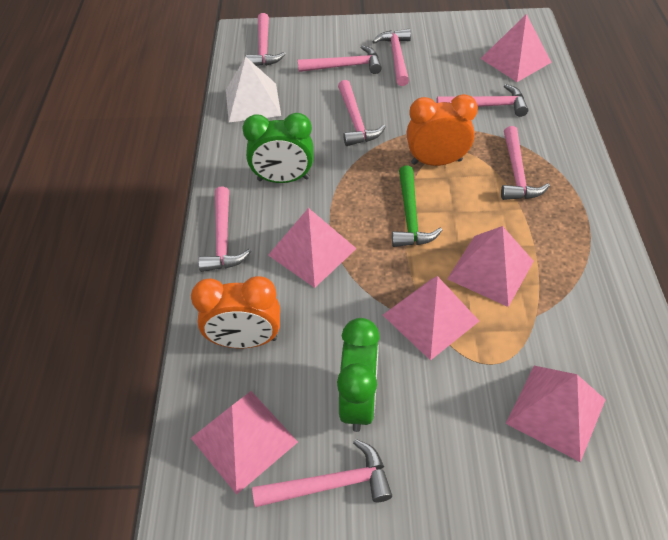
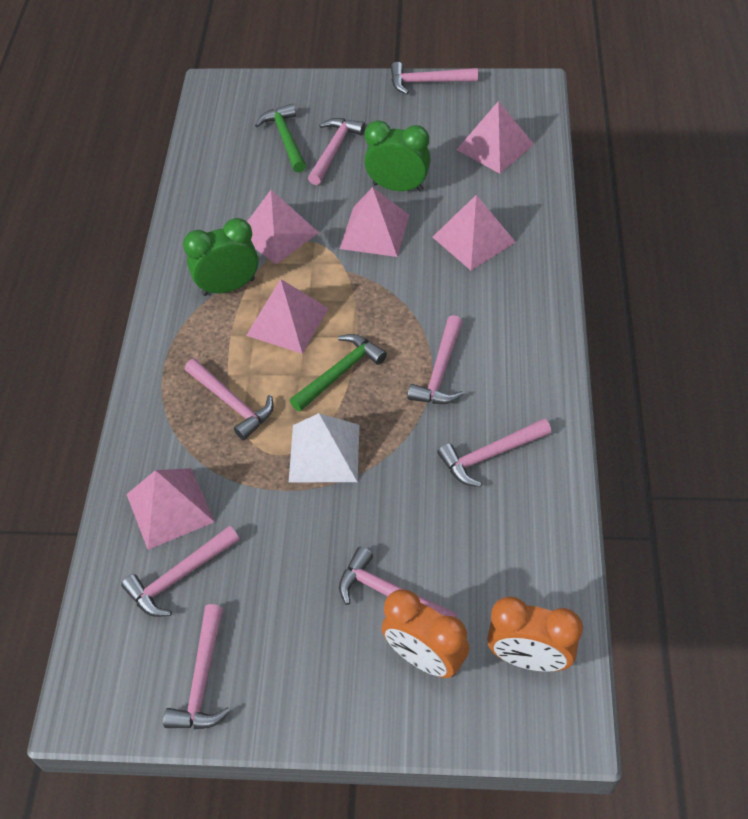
green hammer: [392,166,442,247] = 1 -> [255,104,306,173] [290,334,387,412] = 2

